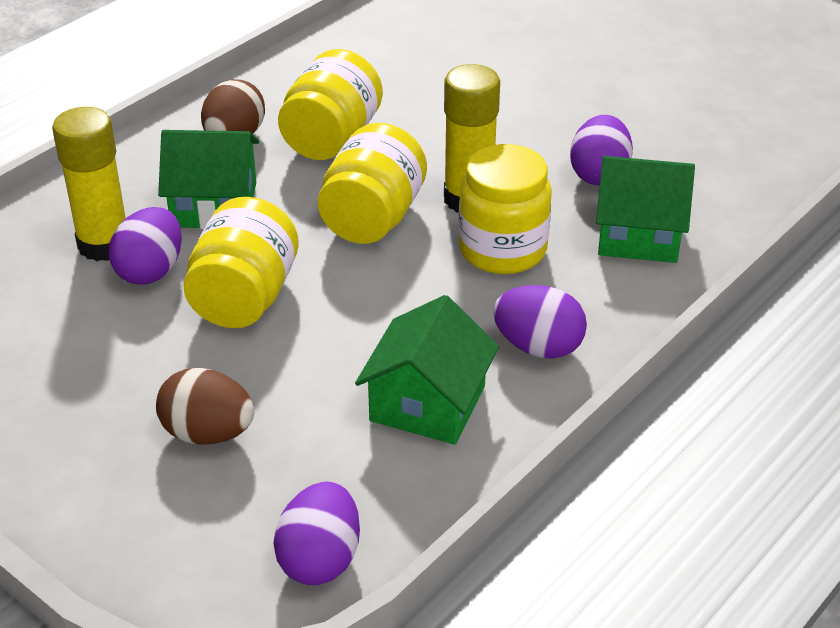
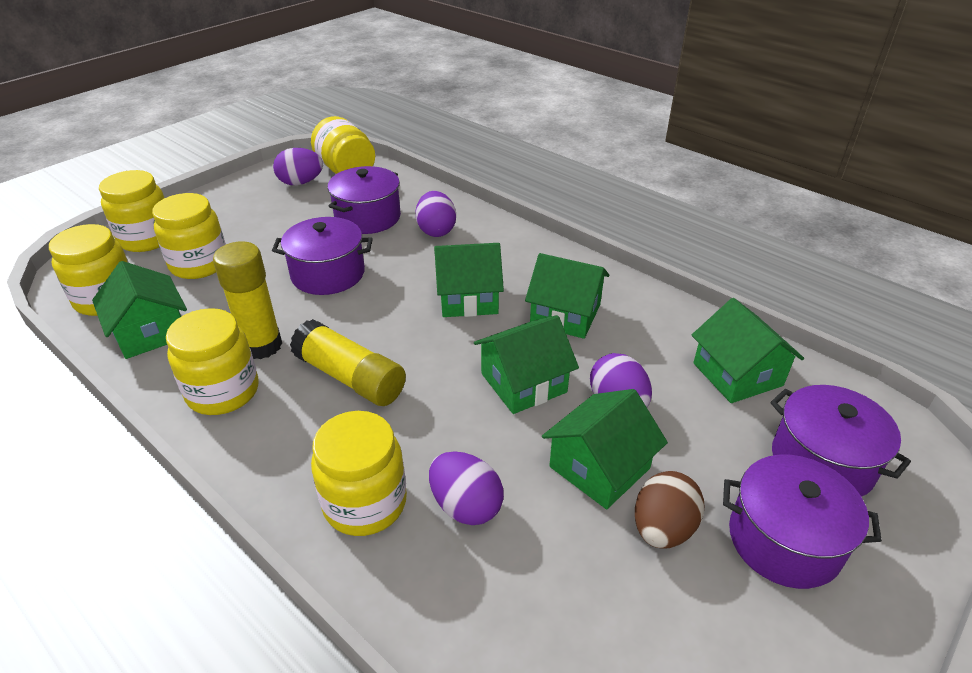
brown egg: [156,368,254,445] [201,79,265,134] = 2 -> [635,471,704,549] = 1
green house: [158,130,259,229] [355,295,499,445] [596,156,695,263] = 3 -> [92,261,187,359] [434,243,504,317] [474,315,579,414] [525,253,610,339] [542,389,668,509] [692,298,804,403] = 6
purple pot: none = 0 -> [272,217,373,295] [327,166,401,234] [723,455,882,589] [770,385,911,497] = 4
yellow jar: [183,197,299,328] [278,49,383,160] [318,123,427,244] [458,144,552,274] = 4 -> [49,224,129,316] [99,170,164,252] [152,193,226,279] [166,308,258,415] [311,116,375,174] [311,411,407,536] = 6

